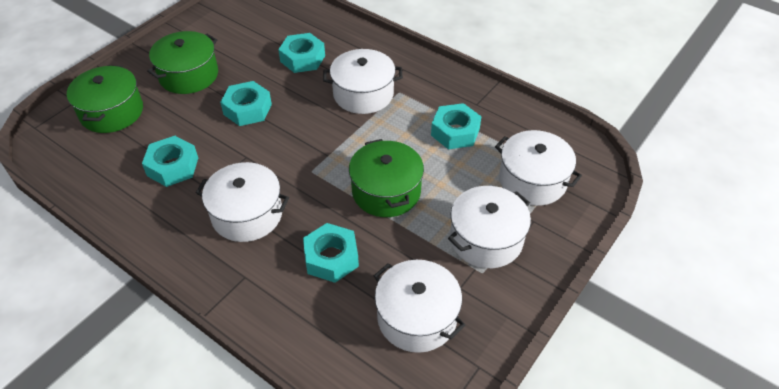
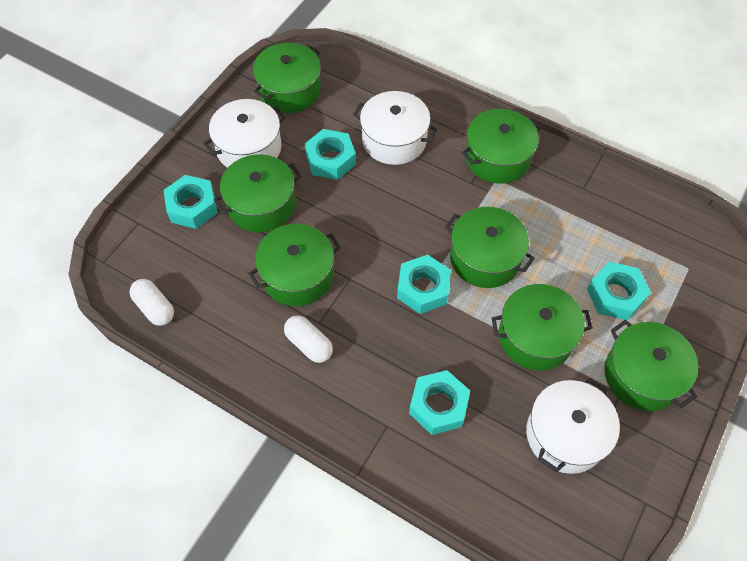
green pot: [67,65,143,133] [147,31,218,94] [349,139,424,217] = 3 -> [214,154,301,232] [248,224,341,306] [253,43,321,113] [445,207,535,288] [462,109,541,184] [492,284,593,370] [604,320,698,411] = 7
white capsule: none = 0 -> [129,279,174,326] [284,315,333,363] = 2
white pot: [196,162,289,242] [323,49,403,114] [374,260,465,353] [448,186,531,268] [495,130,582,206] = 5 -> [203,99,286,168] [353,91,437,165] [526,378,620,474] = 3

